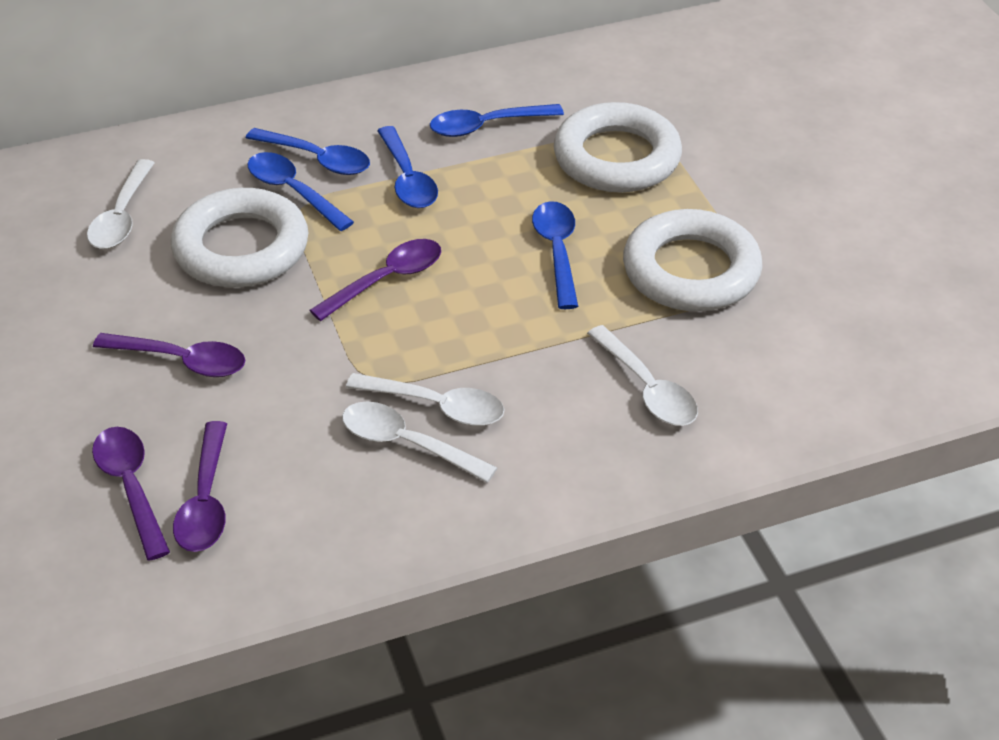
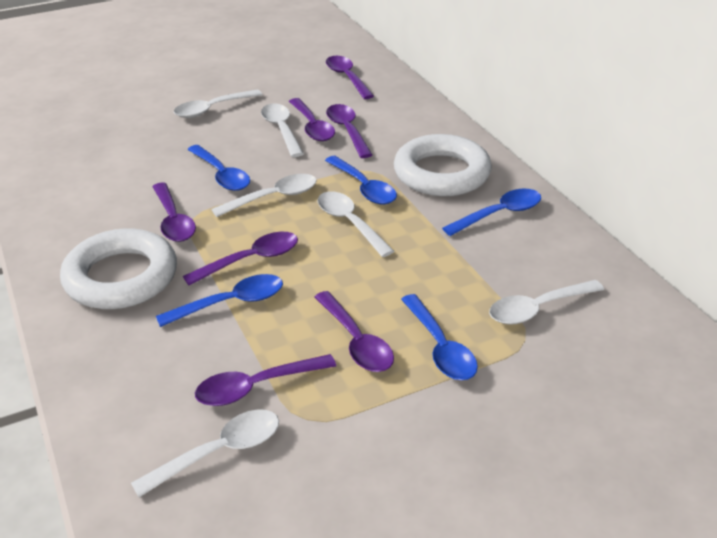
purple spoon: [92,427,170,561] [93,333,245,377] [173,421,227,552] [310,239,441,321] = 4 -> [152,182,196,242] [183,232,298,285] [195,354,336,406] [289,98,335,141] [315,291,394,372] [326,56,374,99] [326,104,372,158] = 7
white ring: [171,188,308,288] [554,102,682,192] [623,209,762,312] = 3 -> [60,228,177,309] [394,134,492,196] = 2
white spoon: [87,159,154,249] [342,401,498,483] [346,373,505,426] [587,325,698,426] = 4 -> [131,409,279,497] [174,89,263,118] [211,174,317,217] [261,103,304,157] [317,191,394,257] [489,280,604,325] = 6

